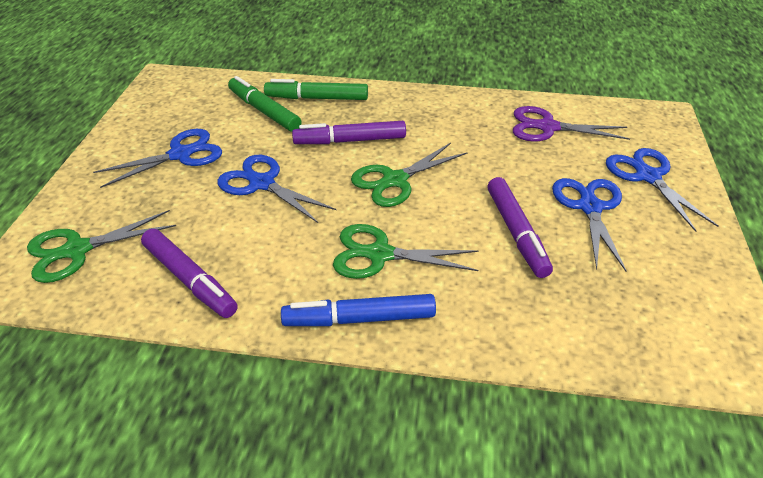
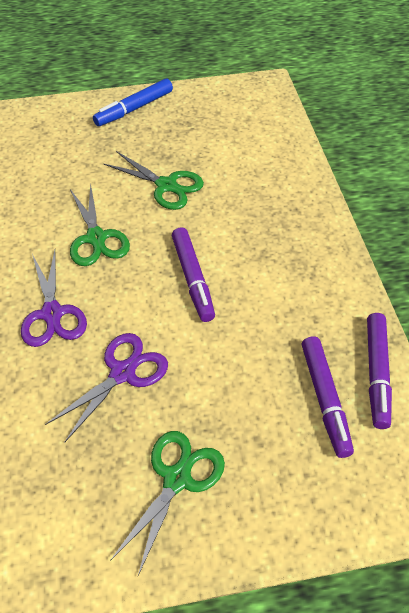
blue scissors: [93,129,222,188] [217,155,336,223] [552,178,627,272] [606,148,719,232] = 4 -> none = 0
green marker: [228,76,302,132] [264,79,368,100] = 2 -> none = 0
purple scissors: [513,106,630,142] = 1 -> [21,250,87,347] [45,333,168,443] = 2

